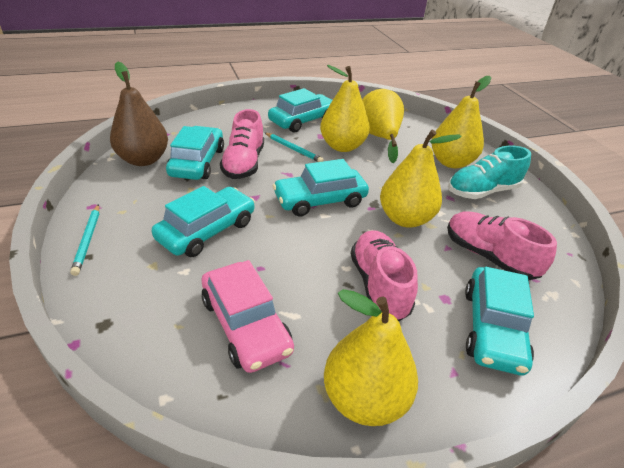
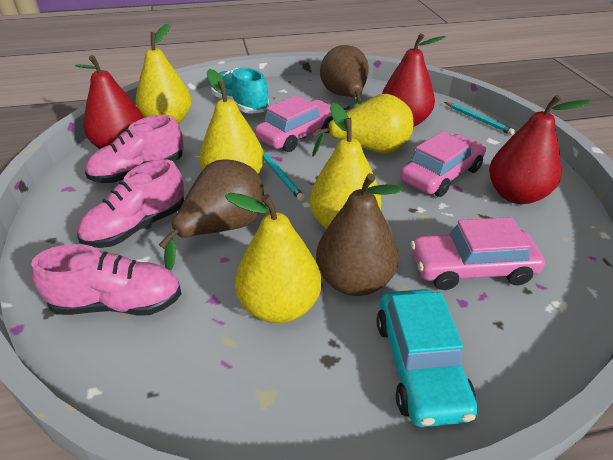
brown pear: [110,62,168,166] = 1 -> [159,159,264,270] [316,173,403,296] [320,45,368,107] = 3
pink car: [202,260,294,373] = 1 -> [255,95,333,152] [400,131,486,197] [410,217,545,290] = 3
red pear: none = 0 -> [75,55,144,149] [382,33,446,127] [489,95,592,204] = 3
turquoise car: [152,186,255,257] [166,126,224,180] [268,88,332,133] [272,159,369,216] [465,267,534,375] = 5 -> [376,289,478,427] = 1

